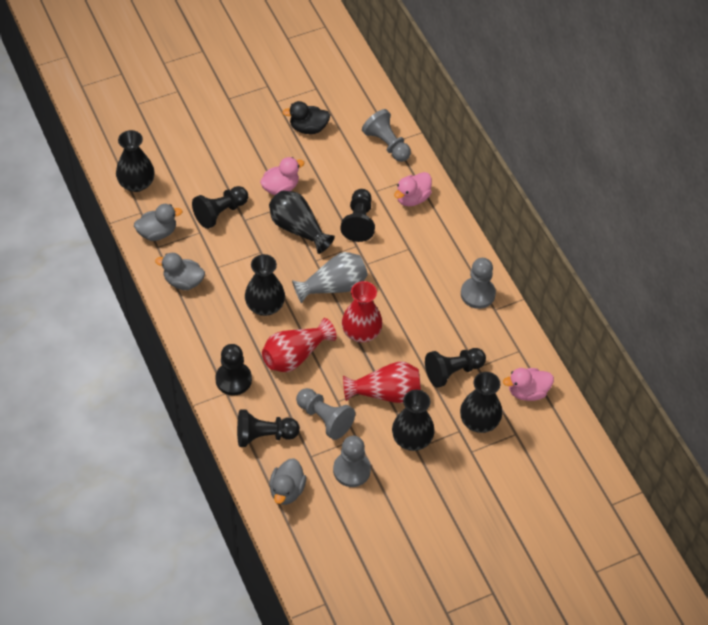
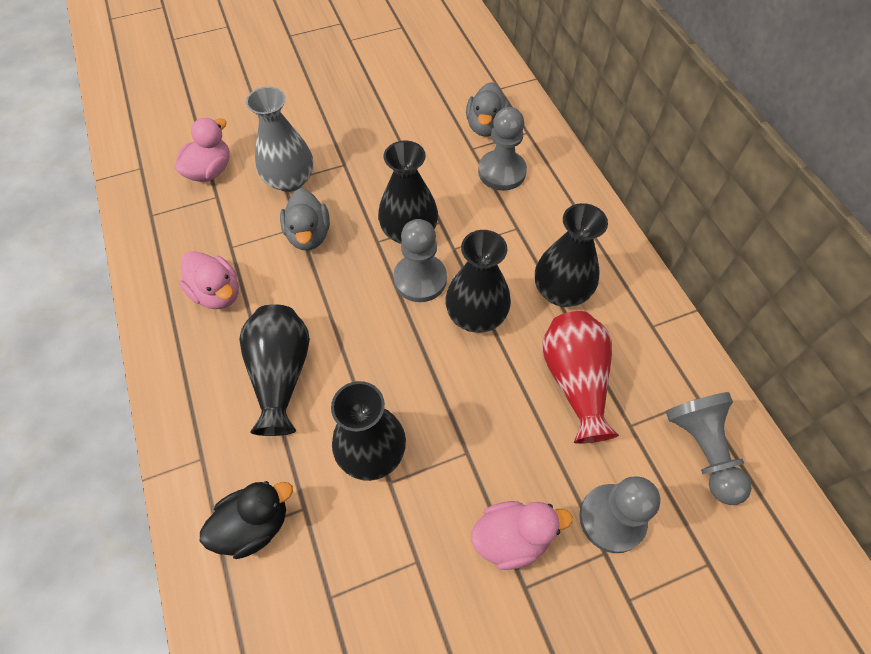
black pawn: [192,186,248,229] [215,344,252,396] [237,409,300,447] [340,189,375,242] [425,348,486,388] = 5 -> none = 0
grey duck: [134,204,183,241] [155,253,205,290] [269,458,306,505] = 3 -> [280,188,330,250] [466,82,510,137] = 2
red vase: [262,318,337,372] [342,281,383,343] [343,361,421,403] = 3 -> [542,311,619,444] = 1

